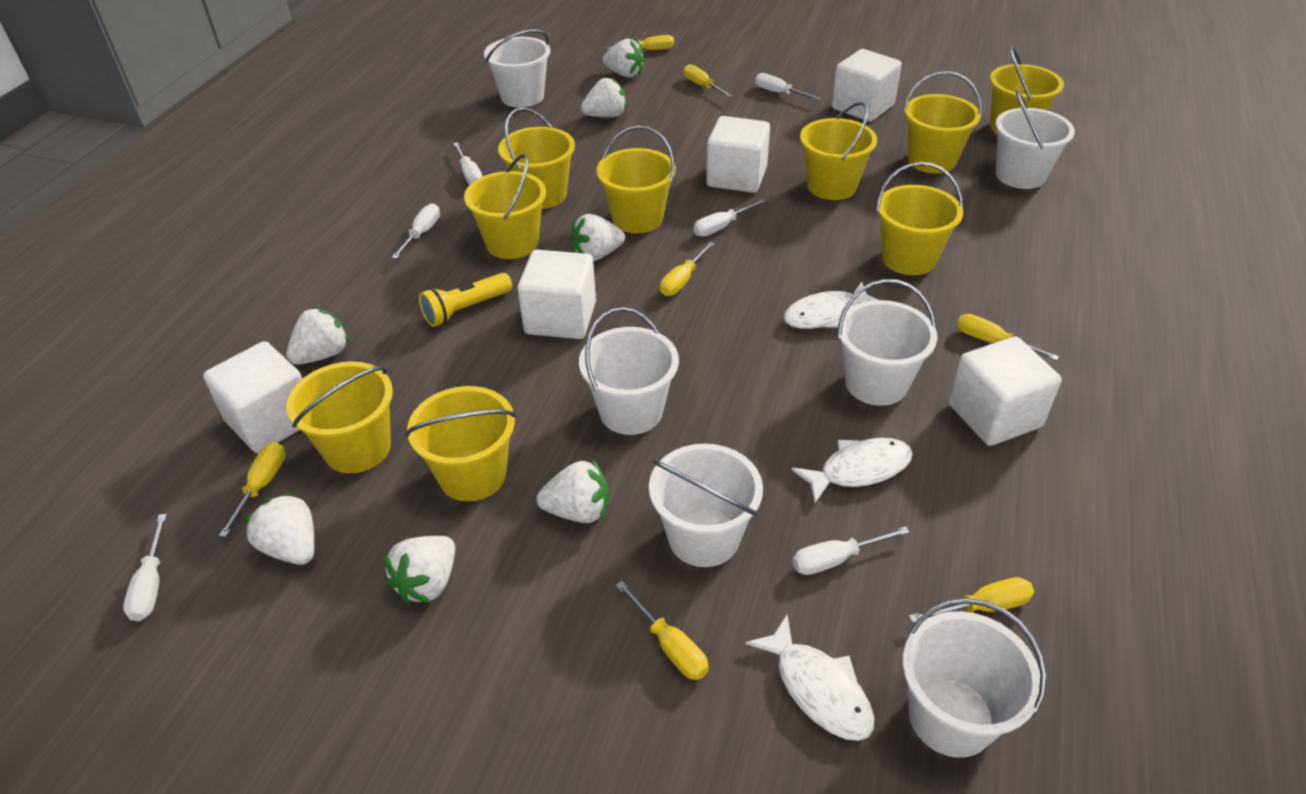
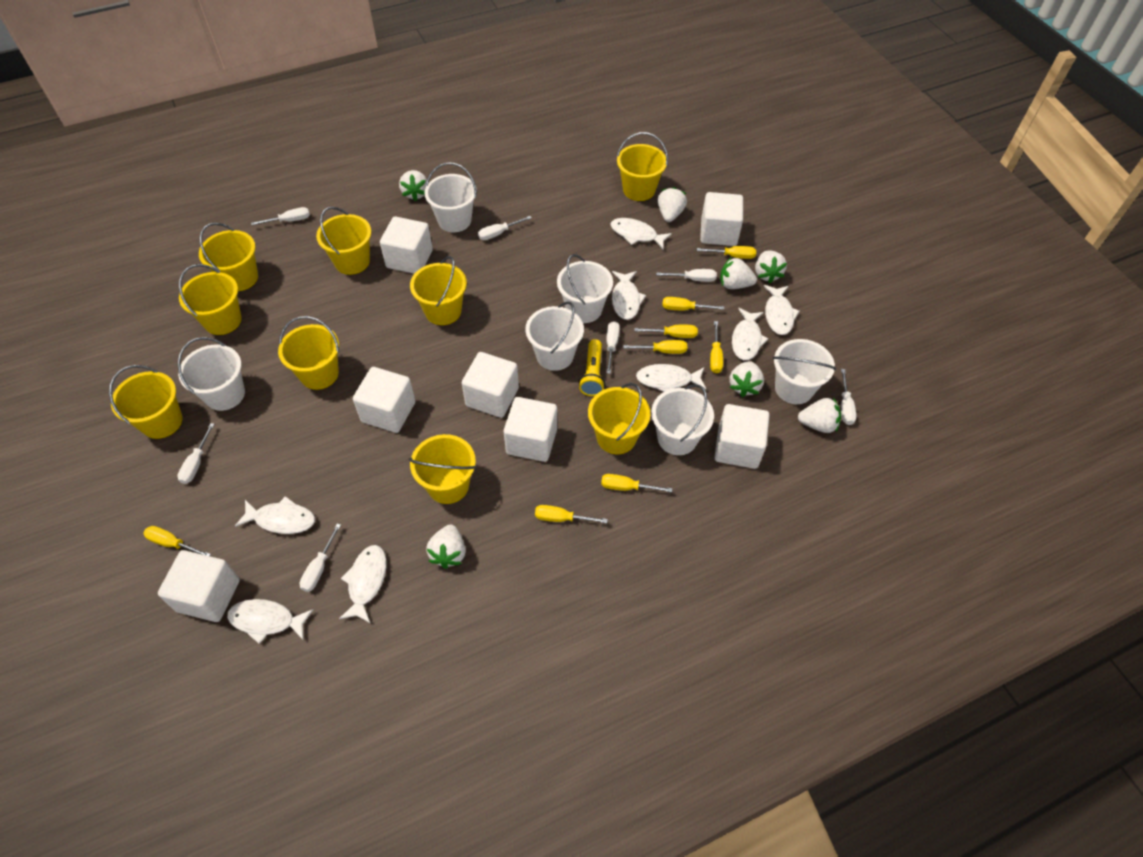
white cube: [203,341,302,453] [517,250,596,339] [706,116,770,193] [832,49,902,122] [948,337,1062,446] = 5 -> [158,550,240,622] [353,367,416,433] [380,217,433,274] [462,352,519,418] [504,397,557,462] [700,192,743,246] [714,404,769,469] = 7
white fish: [745,614,874,741] [783,282,878,329] [791,438,913,503] = 3 -> [227,599,314,644] [235,496,315,534] [339,545,386,623] [611,218,672,249] [612,271,646,320] [636,364,706,392] [732,308,768,360] [764,285,800,335] = 8
white screwdriver: [123,514,167,621] [392,204,440,259] [453,142,482,185] [693,199,766,237] [755,73,821,100] [793,526,909,575] = 6 -> [177,423,214,484] [251,207,310,226] [300,524,341,592] [478,216,531,240] [606,321,620,374] [656,269,717,282] [841,369,857,425] = 7
yellow screwdriver: [219,442,285,537] [607,35,674,50] [616,581,709,680] [660,242,715,296] [684,64,733,98] [909,577,1034,623] [957,314,1059,361] = 7 -> [143,526,211,556] [535,505,608,523] [601,474,672,492] [623,340,687,354] [634,325,698,338] [662,297,724,310] [697,246,756,259] [710,321,723,373] = 8

